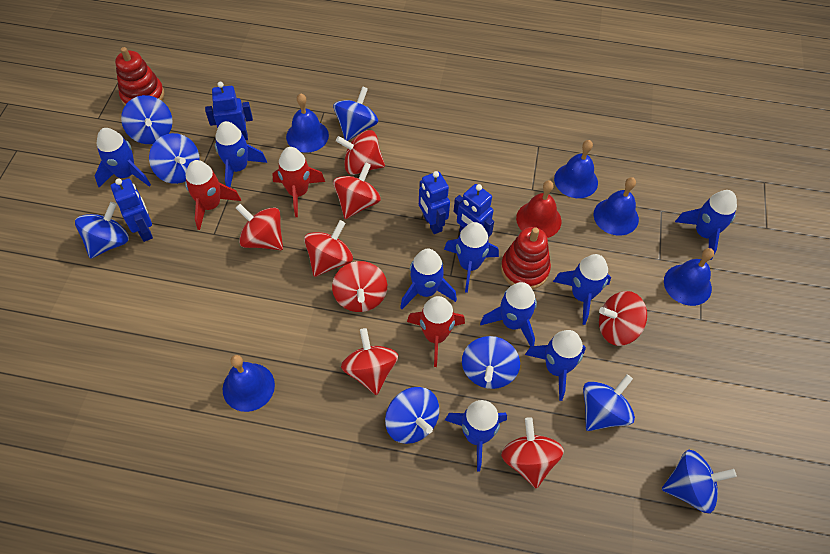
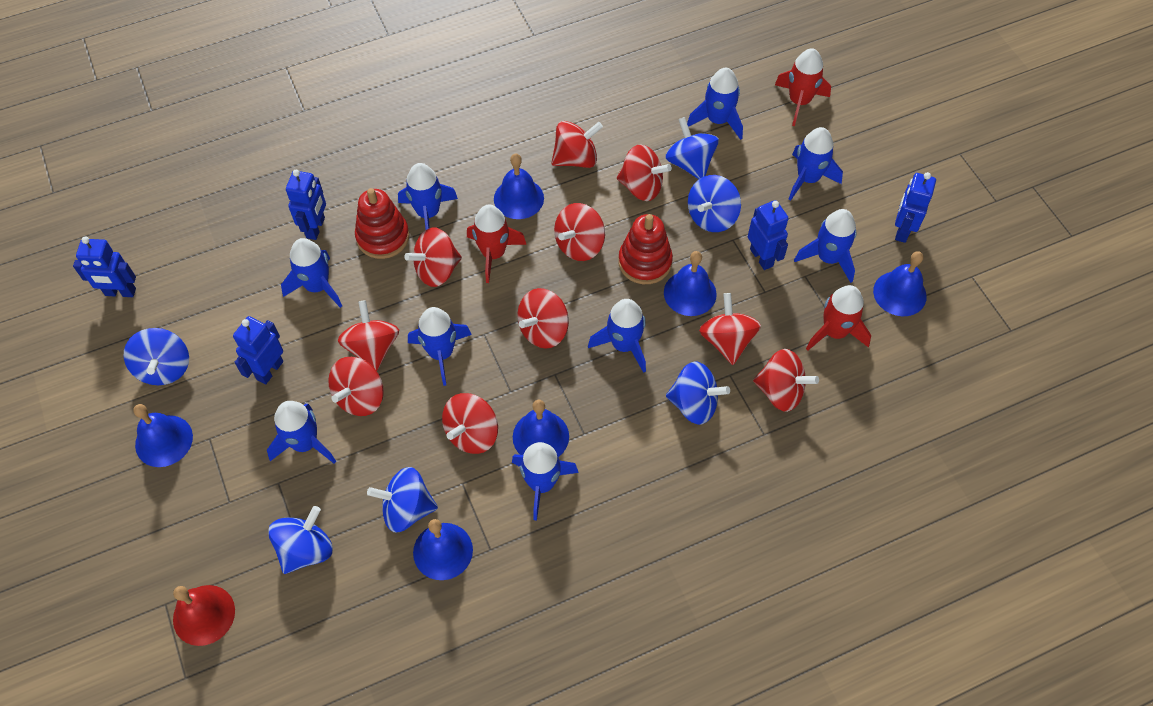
blue bell: [223,355,275,412] [286,93,329,153] [554,140,598,198] [594,177,639,236] [664,248,714,306] = 5 -> [133,404,193,467] [413,519,473,580] [494,154,544,219] [513,400,569,457] [664,251,717,316] [873,251,927,316] = 6
blue robot: [111,178,153,242] [205,82,253,140] [419,171,450,234] [454,184,494,237] = 4 -> [73,237,136,297] [233,316,283,385] [286,170,326,240] [748,200,789,270] [895,172,936,243] = 5
blue spinning top: [75,202,129,259] [121,95,173,144] [149,133,200,184] [333,86,378,141] [385,387,439,444] [462,336,520,389] [583,374,635,431] [662,450,737,513] = 8 -> [124,328,189,385] [268,506,333,574] [367,467,438,533] [665,117,719,179] [666,362,730,425] [688,175,741,232] = 6
red spinning top: [236,204,283,250] [304,220,353,277] [332,261,387,312] [333,162,381,219] [336,130,385,175] [341,328,398,395] [501,417,564,489] [599,291,647,346] = 8 -> [328,357,384,416] [338,300,399,371] [404,228,462,287] [442,393,498,454] [518,288,569,348] [551,121,603,168] [554,203,605,261] [617,145,672,201] [699,293,761,365] [753,349,819,412] = 10

